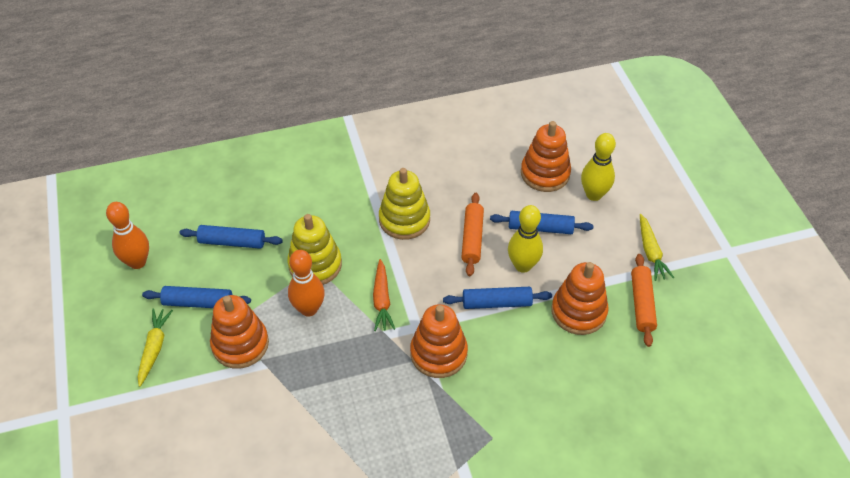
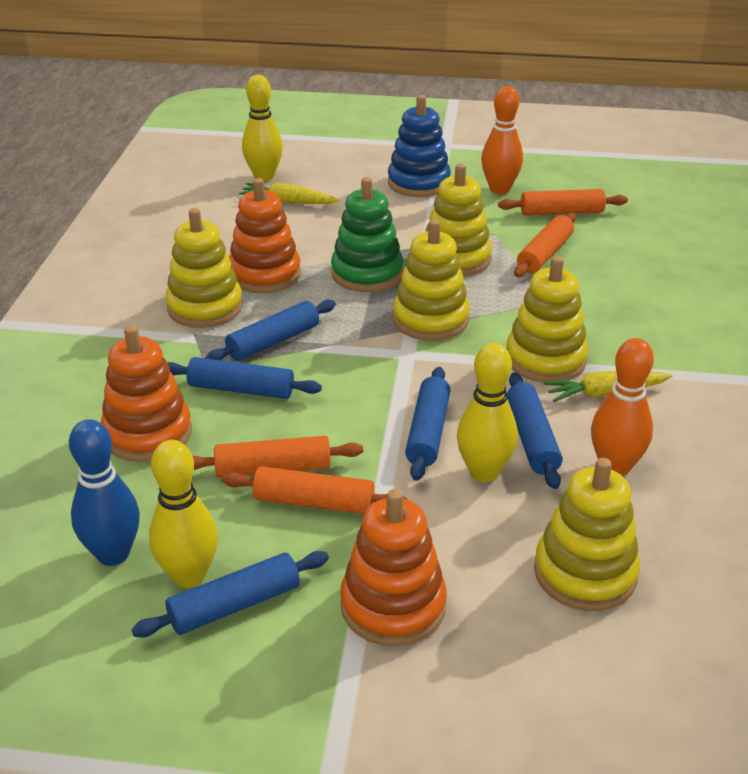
blue bowling pin: none = 0 -> [69,419,140,566] = 1
blue rolling pin: [142,286,251,308] [179,225,283,249] [443,287,552,309] [490,211,593,234] = 4 -> [132,551,329,637] [168,357,322,399] [205,300,336,361] [405,367,450,481] [507,372,563,489] = 5
blue stacking toy: none = 0 -> [388,95,451,197] = 1
green stacking toy: none = 0 -> [331,177,403,292] = 1
orange carrot: [373,259,395,331] = 1 -> none = 0
orange rolling pin: [461,193,484,276] [631,254,657,347] = 2 -> [193,436,363,477] [222,466,408,514] [498,189,628,216] [514,213,576,277] = 4
orange stacking toy: [210,295,269,369] [410,304,468,378] [521,121,571,192] [551,262,609,335] = 4 -> [101,325,192,462] [229,178,301,293] [340,489,447,647] = 3
yellow bowling pin: [508,205,543,273] [581,133,616,201] = 2 -> [149,440,218,588] [242,75,283,181] [457,343,518,482] = 3
yellow stacking toy: [287,214,342,285] [379,168,430,240] = 2 -> [166,208,243,328] [393,219,470,341] [425,164,492,277] [507,256,588,382] [534,458,640,611] = 5

